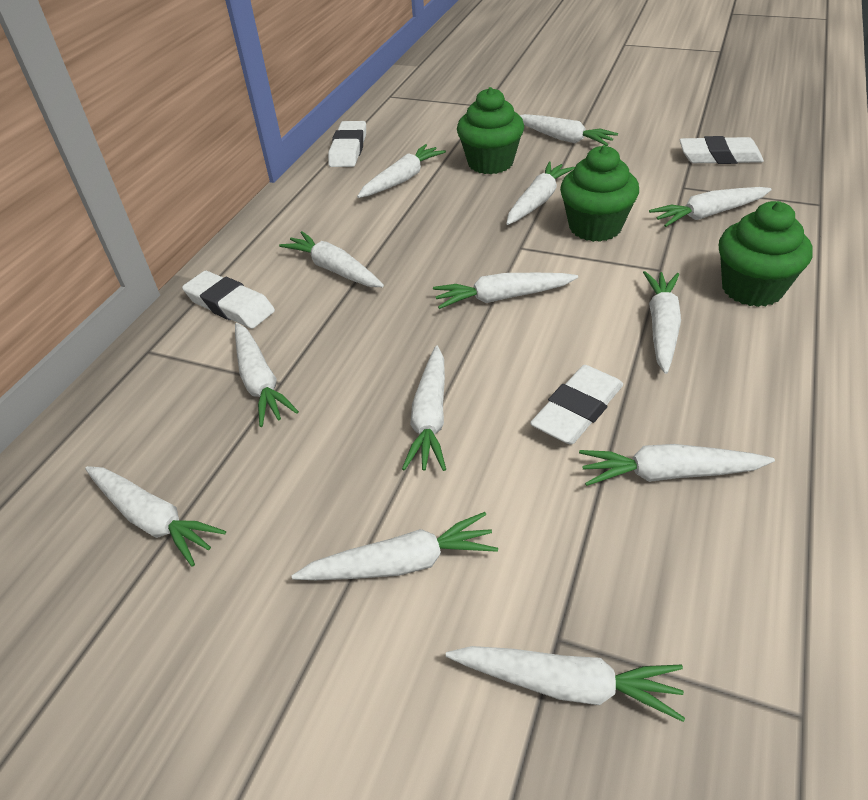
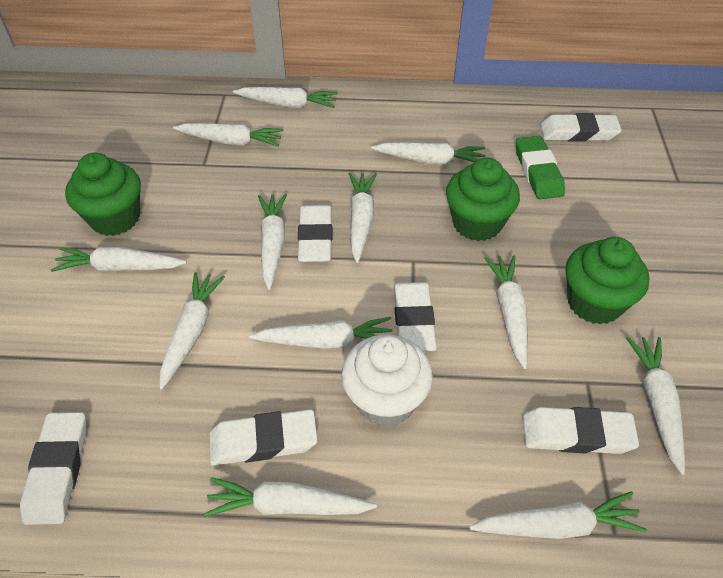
green eraser: none = 0 -> [516,136,565,199] = 1
white carrot: [85,466,226,567] [235,323,299,427] [279,231,384,287] [292,512,498,580] [357,144,446,198] [402,345,446,471] [433,273,578,309] [446,646,685,722] [506,162,575,225] [520,114,618,146] [579,444,775,486] [643,271,681,374] [649,187,772,227] = 13 -> [51,247,187,272] [160,272,225,390] [173,123,284,147] [203,477,377,517] [233,87,338,108] [249,317,393,349] [258,194,287,290] [349,173,377,263] [371,142,486,165] [469,491,647,539] [484,256,528,369] [626,337,685,475] = 12
white cupcake: none = 0 -> [341,335,433,427] = 1
white eraser: [182,271,275,329] [328,121,366,167] [530,365,623,445] [680,136,764,164] = 4 -> [20,412,87,525] [209,409,317,466] [298,205,332,262] [394,282,437,351] [523,407,639,454] [541,113,622,142] = 6

